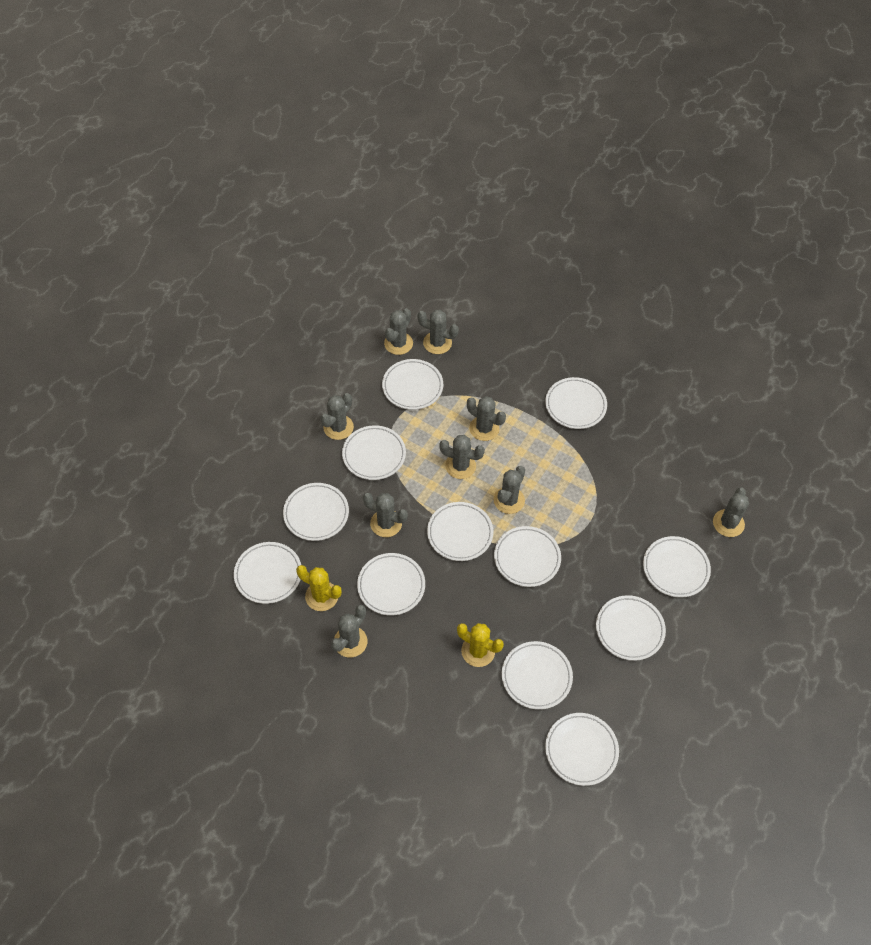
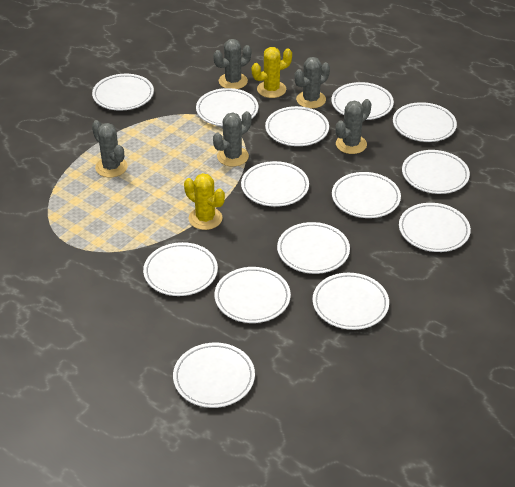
grey cactus: [320,393,354,440] [331,605,367,657] [363,493,408,537] [384,308,413,355] [417,310,459,354] [439,435,485,479] [467,396,506,441] [493,466,525,514] [713,487,749,537] = 9 -> [92,120,128,177] [213,39,251,89] [213,111,251,167] [295,57,330,108] [336,99,371,154] = 5
white plate: [234,542,301,604] [283,483,349,541] [342,425,406,480] [357,553,425,615] [382,359,443,410] [427,502,493,561] [494,526,561,587] [502,641,573,710] [545,377,607,429] [545,713,619,786] [596,595,666,661] [643,536,711,598] = 12 -> [92,74,154,111] [143,242,218,296] [173,342,255,408] [196,88,258,126] [215,267,291,323] [241,161,309,207] [265,106,329,146] [277,222,350,274] [313,273,389,330] [332,82,394,120] [332,172,401,218] [393,102,457,142] [399,203,471,252] [402,150,470,194] = 14

